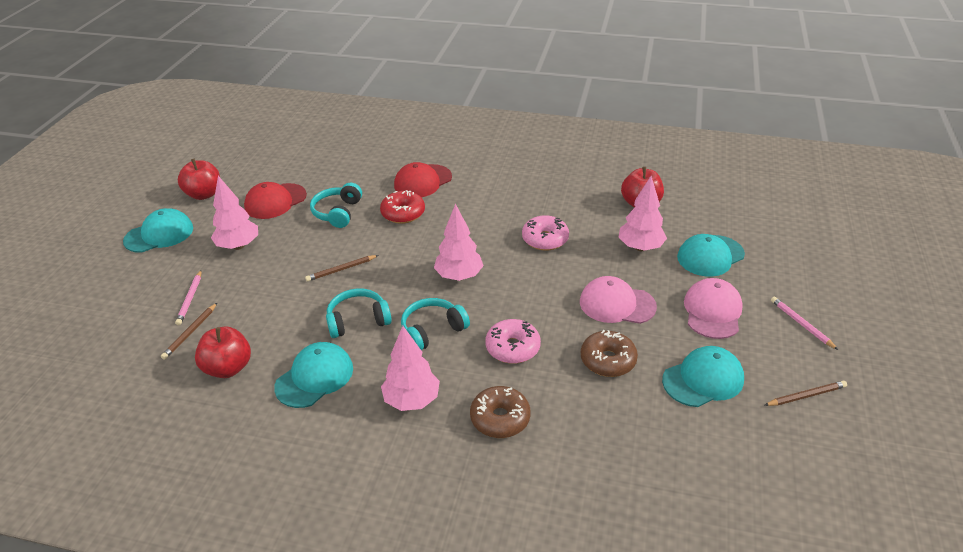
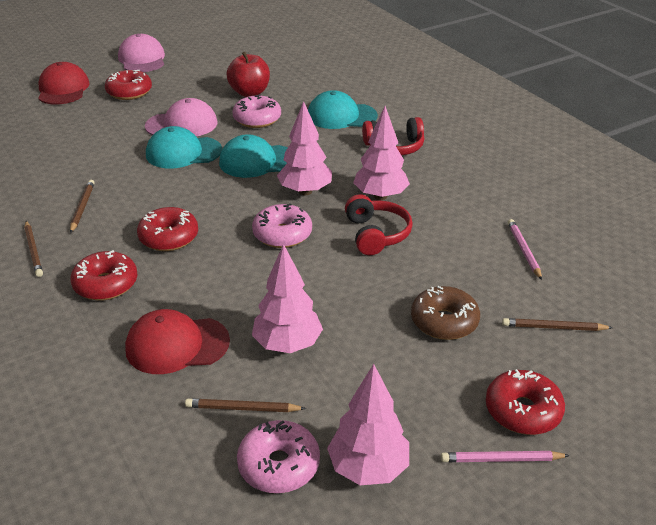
brown donut: [470,386,531,438] [581,330,638,377] = 2 -> [411,286,480,340] = 1
brown pencil: [161,303,217,360] [305,255,379,282] [764,381,847,406] = 3 -> [24,221,43,277] [70,180,95,233] [185,399,306,412] [502,318,613,331] = 4
pink donut: [485,319,541,364] [522,215,569,251] = 2 -> [232,94,281,128] [237,420,320,493] [252,203,312,248] = 3
red apple: [178,159,220,200] [195,326,251,378] [621,167,664,208] = 3 -> [226,51,270,97] = 1
red donut: [380,190,425,224] = 1 -> [70,250,137,301] [105,70,152,100] [137,207,198,251] [486,369,565,435] = 4
red headphones: none = 0 -> [345,194,413,255] [362,117,424,155] = 2
turquoise cap: [123,208,193,253] [274,342,353,408] [662,346,744,407] [677,234,745,277] = 4 -> [146,126,222,168] [219,134,287,178] [308,90,378,129] = 3
turquoise headphones: [310,183,362,228] [326,288,392,338] [401,298,470,351] = 3 -> none = 0

